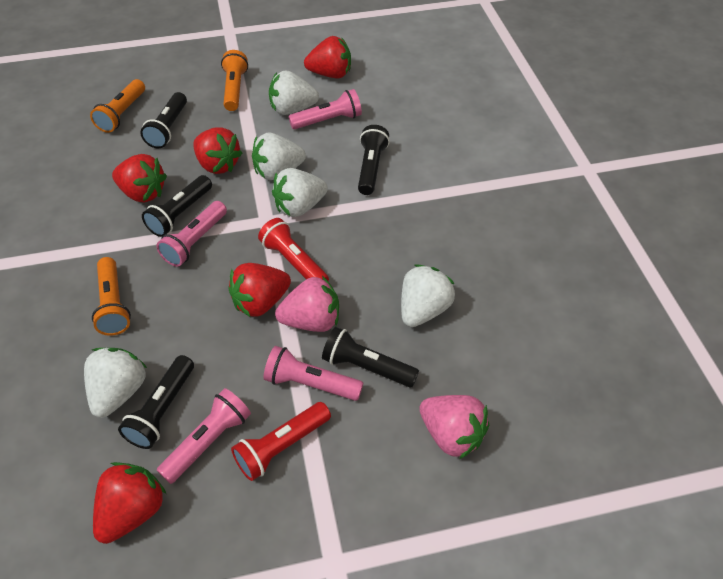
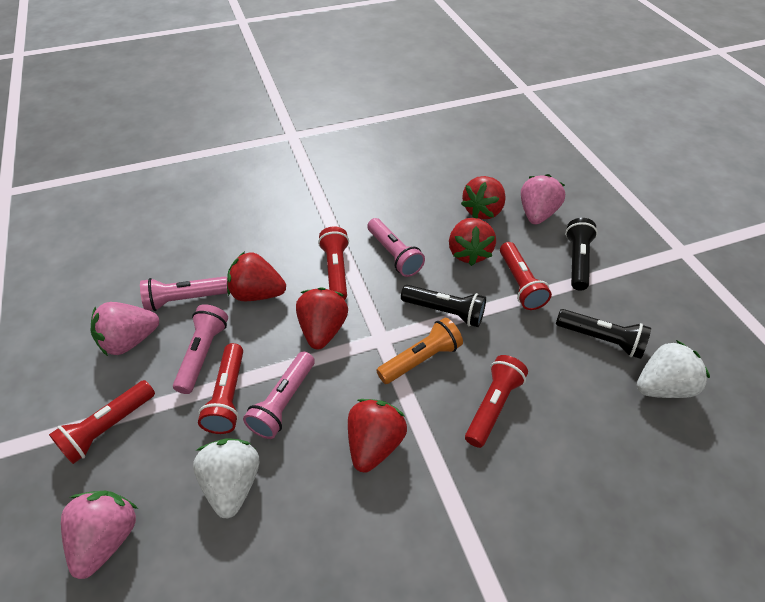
black flashlight: [118,355,194,449] [140,92,187,148] [142,175,212,237] [322,327,419,387] [358,125,390,195] = 5 -> [401,285,486,327] [556,309,651,359] [565,218,598,291] = 3
orange flashlight: [90,79,145,133] [92,257,131,336] [221,50,248,111] = 3 -> [376,318,463,384] = 1
pink strawberry: [275,276,339,332] [419,395,489,459] = 2 -> [61,491,138,579] [91,302,159,356] [521,174,565,225] = 3
red flashlight: [231,402,331,481] [258,218,329,281] = 2 -> [49,380,155,464] [198,343,243,434] [318,226,349,300] [465,355,528,448] [500,242,552,310] = 5
white strawberry: [84,348,147,418] [252,133,306,180] [269,70,319,115] [272,168,328,217] [401,265,455,327] = 5 -> [193,438,259,519] [637,340,710,398] = 2

